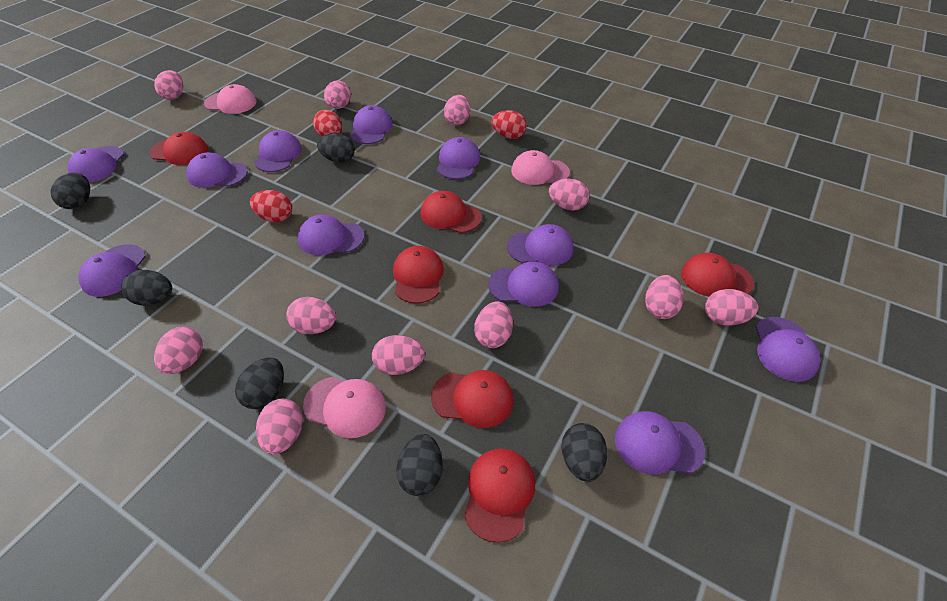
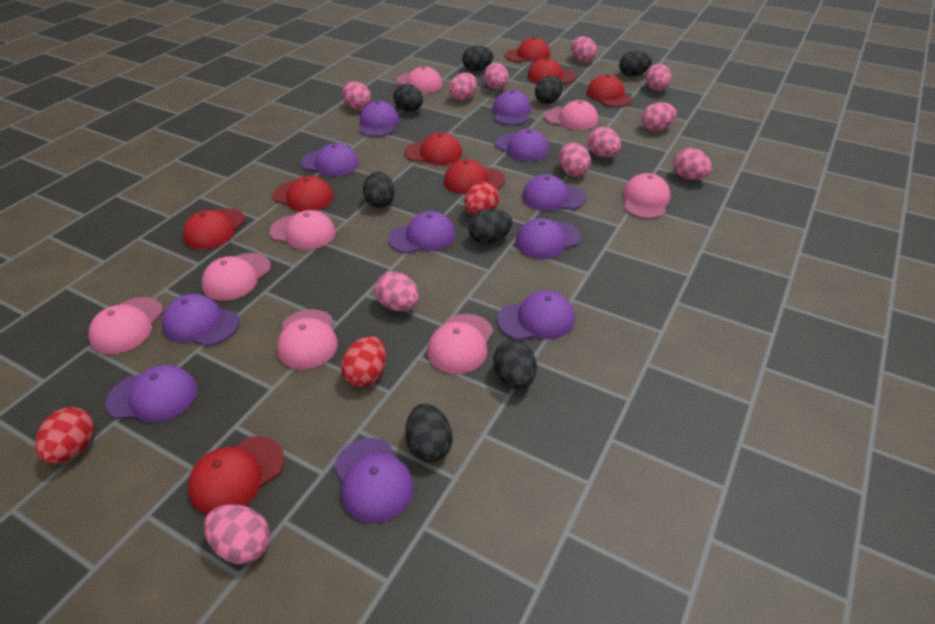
black egg: [51,173,90,209] [121,270,172,306] [235,357,284,409] [317,133,355,163] [396,434,443,496] [561,423,607,482] = 6 -> [363,172,395,208] [393,84,423,111] [405,404,452,462] [462,46,493,71] [468,209,512,244] [493,340,537,389] [535,75,563,104] [619,51,652,76] = 8
pink cap: [204,84,256,114] [303,377,386,438] [511,150,570,185] = 3 -> [89,297,163,354] [202,253,271,301] [269,210,336,250] [277,309,338,369] [396,67,442,93] [427,314,493,374] [544,100,598,130] [623,173,670,219] = 8
red cap: [150,132,208,165] [393,246,444,304] [420,191,481,233] [431,370,514,428] [464,448,535,543] [681,253,754,296] = 6 -> [183,208,245,249] [187,436,284,515] [273,176,334,212] [405,133,462,165] [444,159,505,194] [505,37,550,62] [528,58,577,84] [587,74,632,107] = 8

